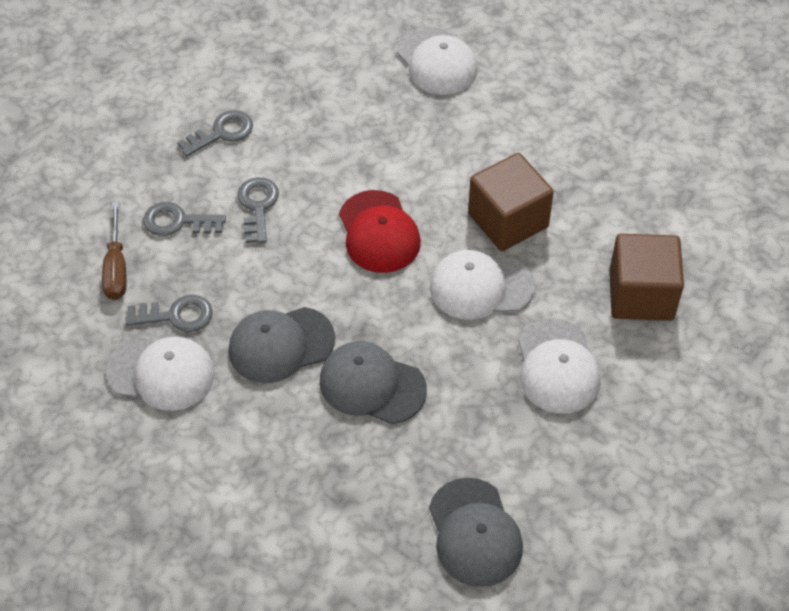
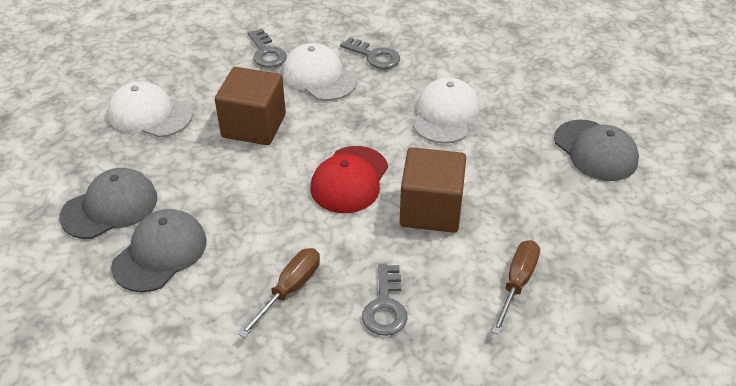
brown screwdriver: [102,202,126,300] = 1 -> [238,248,320,338] [492,240,540,335] = 2
grey key: [126,295,213,332] [143,202,226,236] [177,110,253,157] [237,177,279,243] = 4 -> [248,29,287,68] [340,37,400,69] [362,264,408,336] = 3
white cap: [106,336,215,411] [397,27,478,95] [430,250,535,320] [518,319,601,414] = 4 -> [108,81,193,137] [283,43,357,101] [413,78,480,144] = 3

